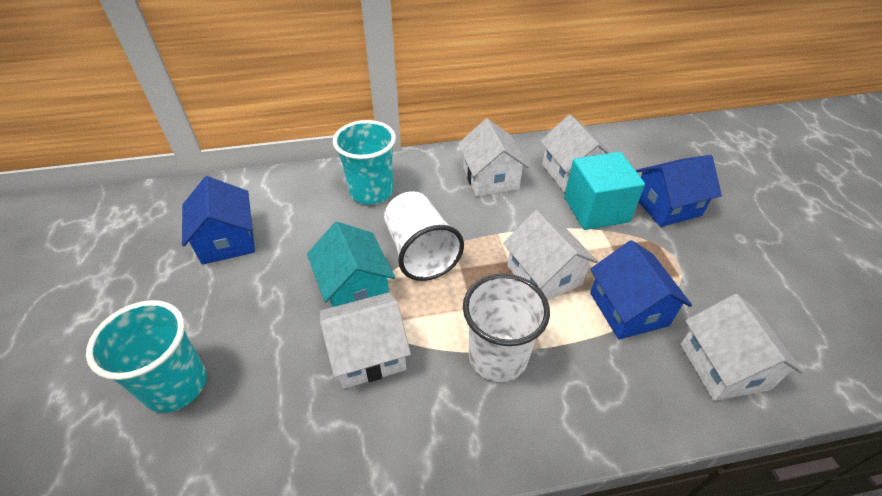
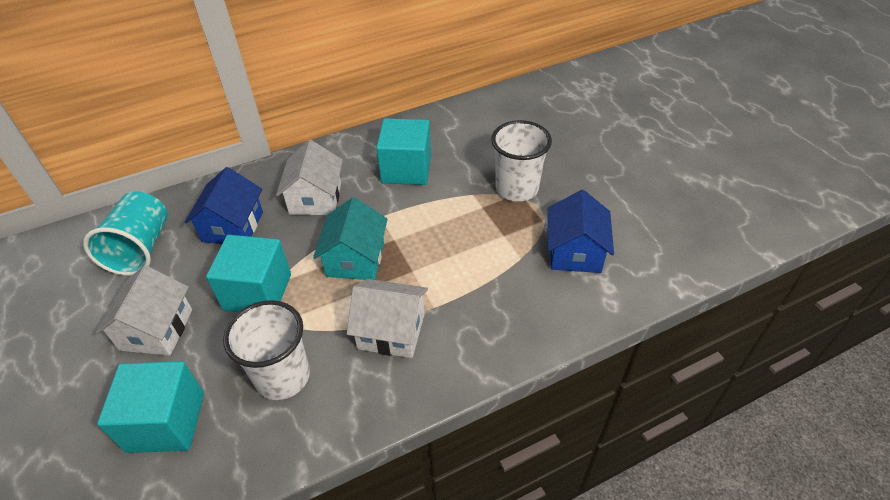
blue house: [182,176,255,265] [590,240,692,339] [636,155,722,227] = 3 -> [184,167,263,244] [548,190,614,273] = 2
turquoise cube: [564,152,645,230] = 1 -> [97,361,204,453] [206,235,291,312] [376,118,431,185] = 3
turquoise cup: [86,300,207,413] [333,120,396,204] = 2 -> [83,191,168,276] = 1
white house: [320,292,411,389] [458,118,529,196] [503,210,598,300] [540,115,611,192] [681,294,803,401] = 5 -> [95,265,192,356] [276,140,343,215] [347,279,428,358] = 3

